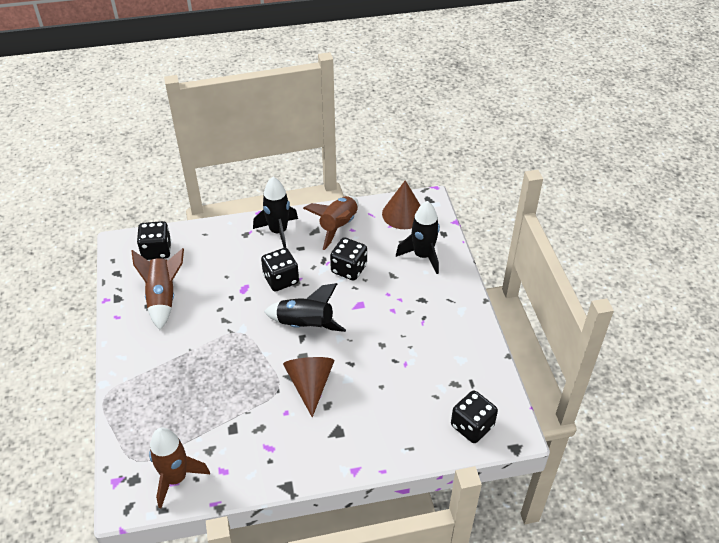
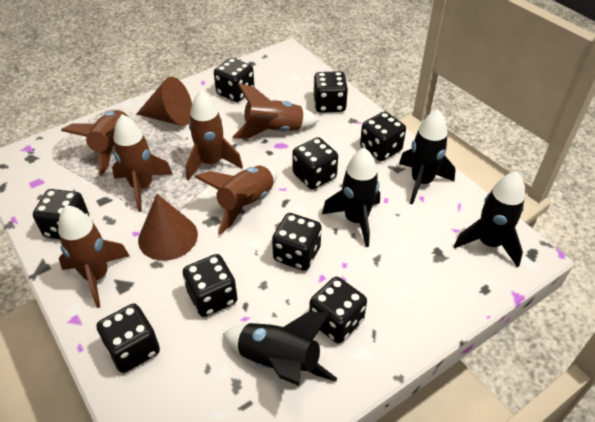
black dice: [137,221,171,260] [261,248,299,291] [330,237,367,281] [451,391,498,443] = 4 -> [33,189,89,239] [97,304,160,373] [183,254,238,317] [214,58,254,102] [272,213,322,271] [292,137,338,190] [309,277,367,344] [314,71,348,113] [360,112,406,161] = 9
black rocket: [253,177,298,248] [264,283,346,332] [396,201,440,274] = 3 -> [223,312,338,386] [322,147,380,247] [399,109,456,205] [454,171,525,268] = 4
brown rocket: [131,248,184,330] [149,428,210,509] [303,196,359,250] = 3 -> [58,205,130,308] [61,110,132,176] [112,114,172,212] [186,90,243,180] [195,166,277,235] [232,83,319,139] = 6

